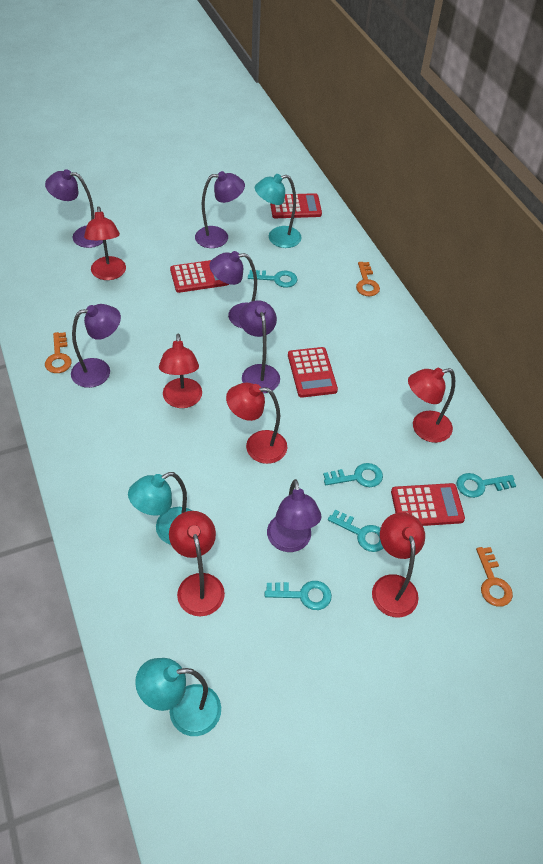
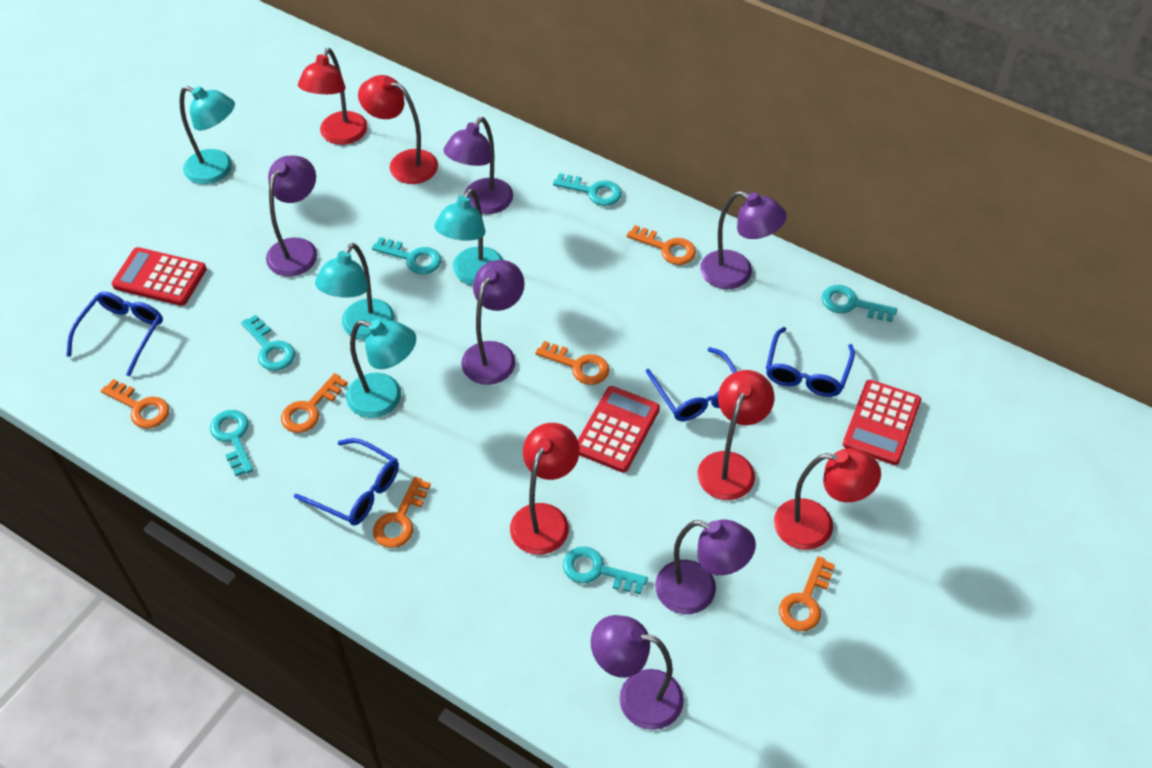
blue glasses: none = 0 -> [66,292,163,376] [294,438,399,526] [645,347,737,421] [766,327,855,397] = 4
orange key: [45,332,72,373] [356,262,380,296] [476,547,513,607] = 3 -> [101,379,169,429] [281,373,347,433] [373,477,431,548] [535,341,609,385] [627,225,696,265] [779,556,835,631] = 6
red calculator: [170,260,229,293] [270,193,322,218] [288,347,338,398] [391,483,465,526] = 4 -> [112,247,207,306] [578,386,660,472] [843,380,921,465] = 3
red lamp: [84,207,126,280] [159,334,202,408] [169,511,225,616] [226,383,287,464] [372,512,425,617] [408,368,455,443] = 6 -> [298,48,368,145] [358,75,438,184] [510,423,580,555] [697,370,774,500] [774,448,881,550] = 5
turquoise key: [248,270,297,288] [265,581,332,610] [323,463,383,487] [328,510,384,552] [456,473,516,498] = 5 -> [210,410,253,476] [241,315,295,371] [372,237,441,274] [553,173,622,206] [563,547,648,594] [822,285,897,322] = 6
turquoise lamp: [128,472,192,545] [135,658,221,736] [255,174,302,248] = 3 -> [179,86,235,184] [315,243,395,340] [346,320,416,418] [434,188,503,285] = 4

